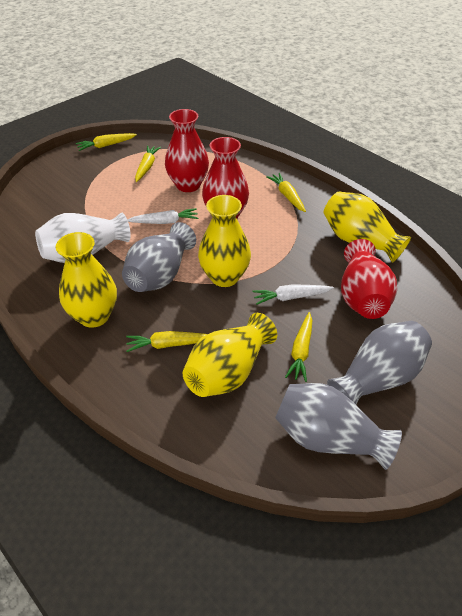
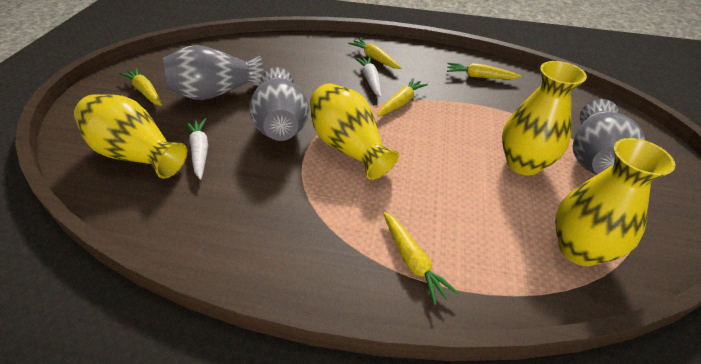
red vase: [165,109,209,192] [202,137,249,218] [341,239,397,319] = 3 -> none = 0
white vase: [35,213,131,263] = 1 -> none = 0

